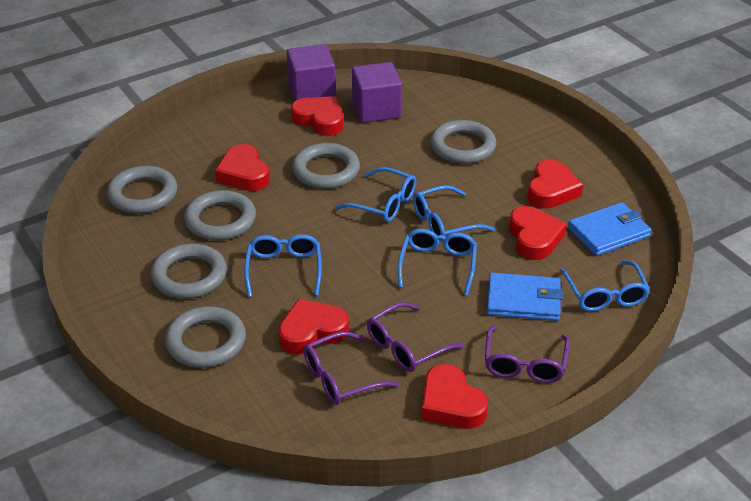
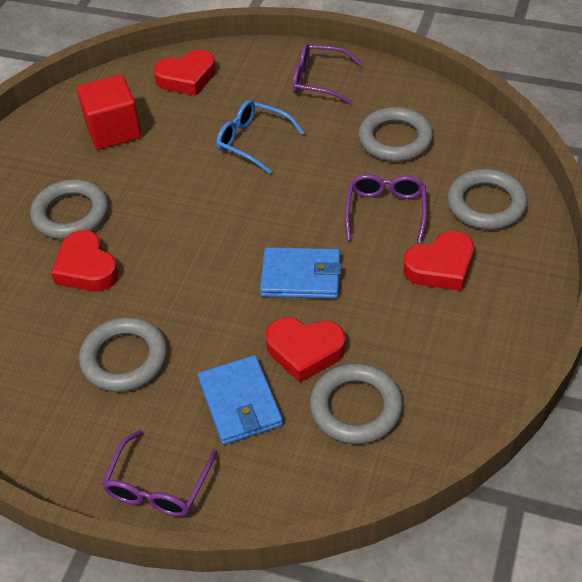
blue glasses: [244,234,322,297] [335,167,416,222] [398,229,477,295] [413,185,495,242] [559,261,650,311] = 5 -> [216,100,304,174] = 1
grey ring: [107,166,177,214] [151,243,227,299] [165,306,246,368] [184,190,256,240] [292,143,360,189] [430,120,496,164] = 6 -> [30,179,108,239] [79,317,167,392] [310,363,403,444] [358,107,433,162] [447,169,528,230] = 5
purple cube: [287,44,336,101] [352,62,402,123] = 2 -> none = 0
red cube: none = 0 -> [77,75,142,150] = 1
red heart: [215,144,270,191] [278,299,349,354] [291,96,343,136] [421,364,488,429] [509,206,567,260] [528,159,583,209] = 6 -> [51,230,119,292] [153,50,216,96] [266,317,345,383] [403,231,474,291] = 4

